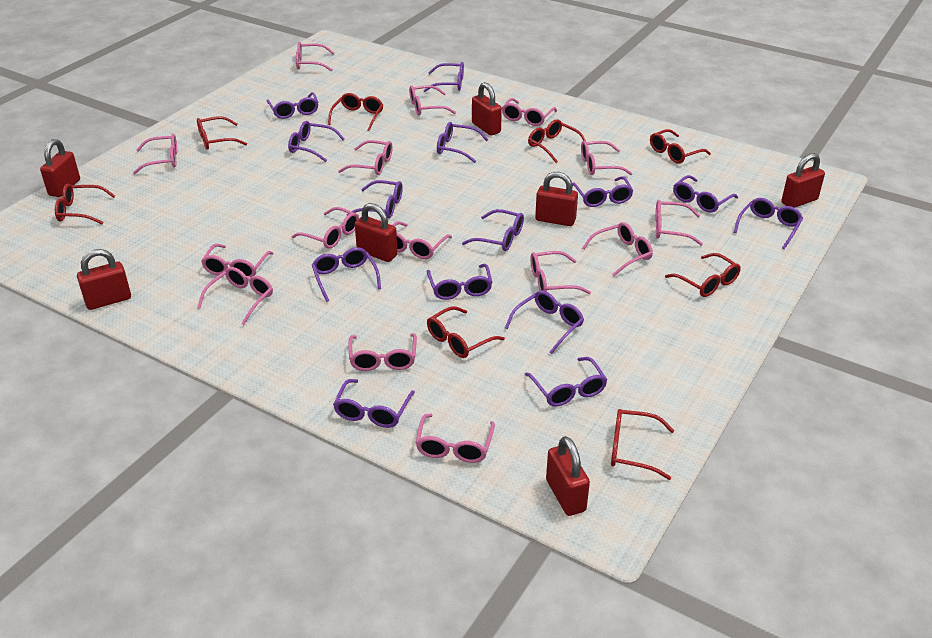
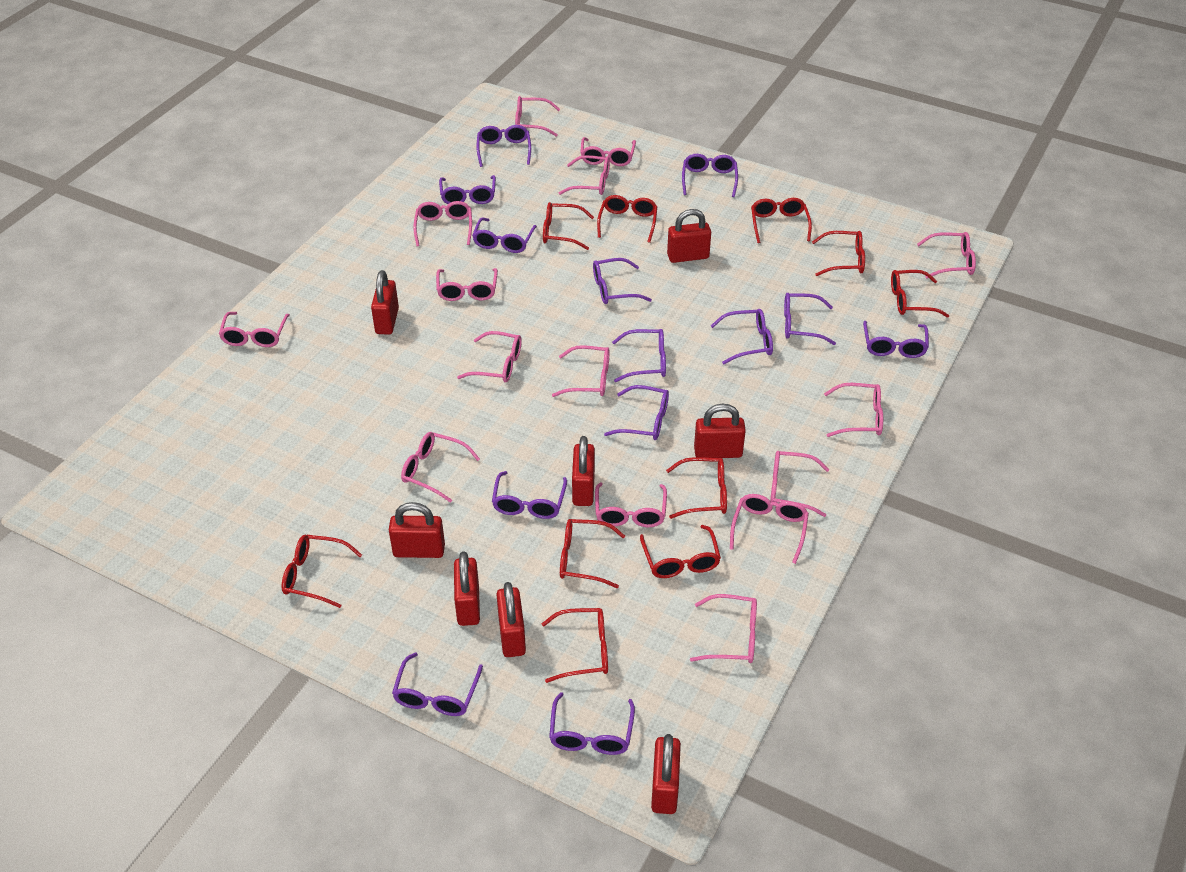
purple glasses: [267,92,319,119] [288,121,345,162] [312,247,381,302] [333,379,415,428] [347,180,403,218] [423,62,464,92] [427,264,492,300] [437,122,488,163] [462,209,524,251] [505,291,584,354] [525,357,607,407] [572,176,634,207] [673,175,738,213] [734,198,803,249] = 14 -> [392,652,483,716] [439,175,496,204] [472,217,537,253] [476,125,531,167] [492,471,567,519] [549,692,635,755] [593,258,652,304] [604,385,669,440] [612,329,666,382] [682,154,738,197] [711,309,773,364] [784,293,836,345] [863,321,929,358] = 13
red glasses: [55,184,115,224] [197,116,247,150] [328,93,383,131] [427,306,505,358] [528,119,586,163] [611,409,674,480] [650,129,711,164] [665,253,741,297] = 8 -> [282,534,362,608] [541,608,608,683] [543,202,594,250] [560,519,625,588] [597,195,657,243] [640,525,721,578] [666,457,727,519] [751,198,812,243] [812,231,865,276] [891,270,949,318] = 10
red padlock: [40,139,80,197] [77,249,131,310] [355,203,398,262] [472,82,502,135] [535,172,578,226] [546,436,590,516] [781,153,825,208] = 7 -> [371,270,399,335] [389,502,445,558] [454,551,480,626] [496,582,526,657] [572,436,595,506] [651,734,681,814] [667,209,711,263] [694,404,746,458] = 8

